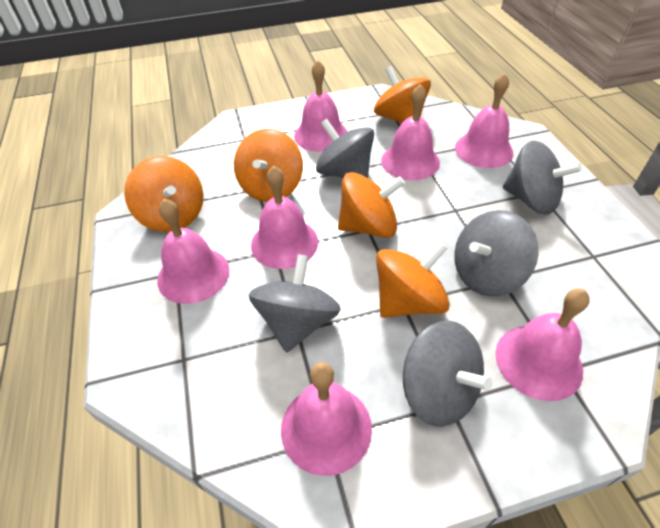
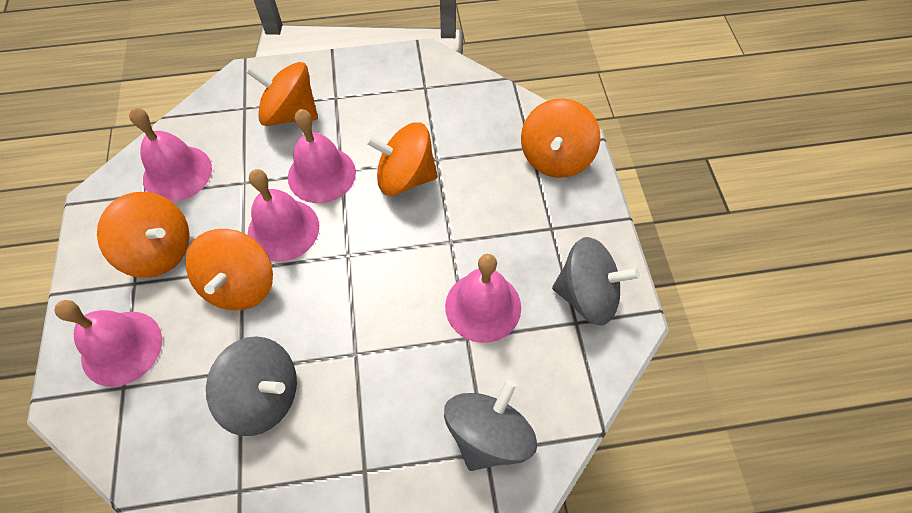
grey spinning top: [249,254,341,353] [316,118,374,178] [403,320,493,427] [454,210,539,296] [503,141,582,215] = 5 -> [206,336,297,436] [444,380,537,471] [552,237,640,326] = 3
pink bell: [157,199,230,304] [251,166,319,269] [281,362,372,476] [294,60,348,152] [381,84,440,180] [455,73,514,168] [495,288,590,401] = 7 -> [54,300,162,387] [129,108,212,202] [248,169,319,262] [288,109,356,203] [445,254,521,343] = 5

